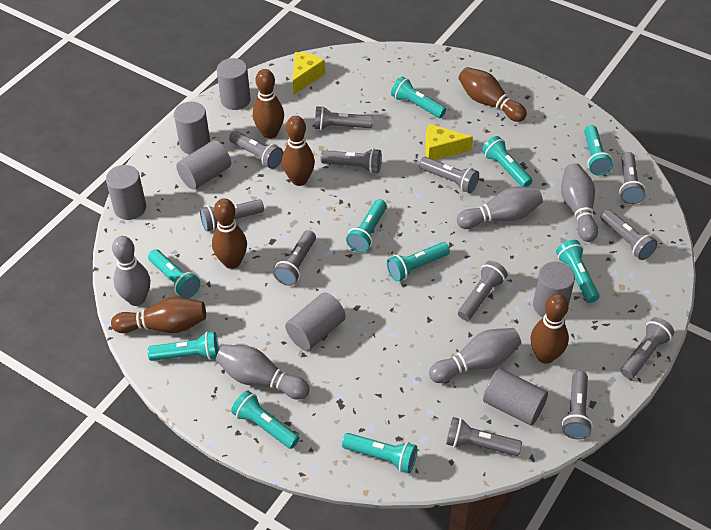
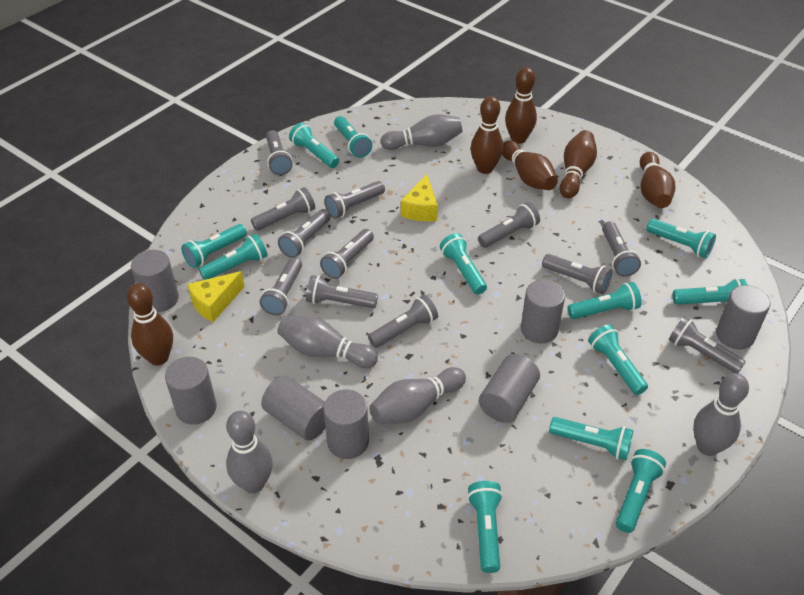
turquoise flashlight: [148,249,200,298] [148,332,219,361] [231,390,299,449] [342,433,417,473] [346,199,387,252] [387,242,450,282] [391,77,446,118] [482,136,533,187] [556,240,600,303] [584,125,613,176] = 10 -> [181,224,247,268] [199,233,268,280] [289,123,339,168] [334,116,372,158] [440,233,487,295] [467,481,503,573] [549,417,633,460] [567,282,642,319] [588,325,648,395] [616,449,666,533] [646,219,716,258] [673,278,748,305] = 12

